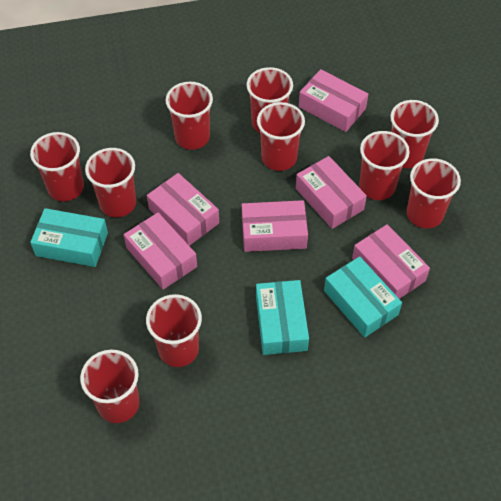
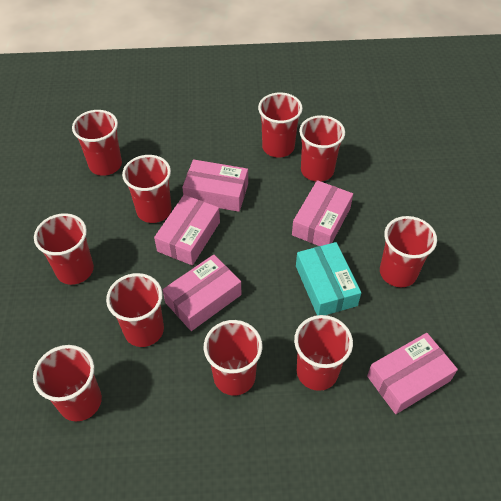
pink box: [124,213,197,290] [147,173,219,246] [242,200,308,252] [296,156,367,229] [299,69,368,132] [352,224,430,299] = 6 -> [154,195,220,265] [163,255,241,331] [182,159,248,212] [292,180,353,246] [367,333,458,414] = 5
turquoise box: [30,208,108,267] [256,280,309,355] [324,256,402,338] = 3 -> [296,242,361,315] = 1

